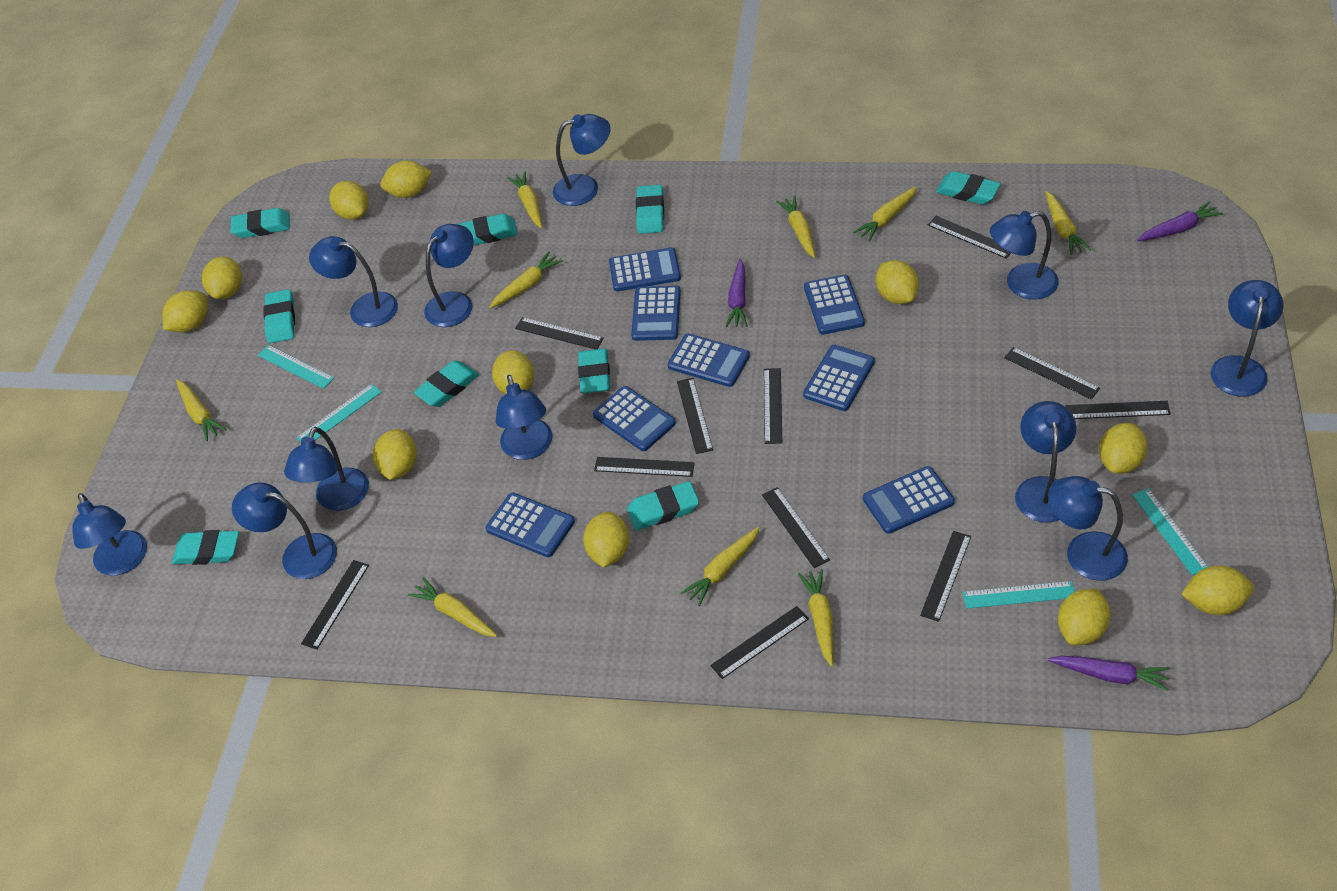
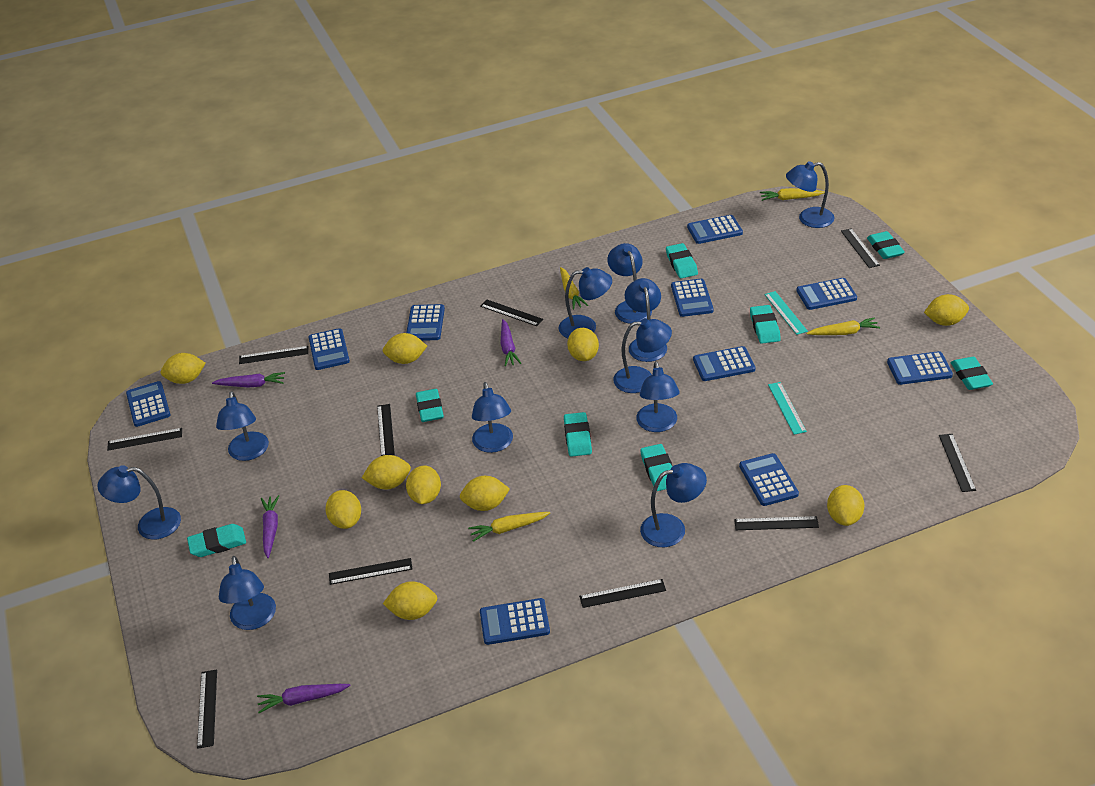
black ruler: [301,560,369,650] [515,317,604,349] [594,457,695,477] [677,378,713,454] [710,606,809,679] [762,487,830,568] [764,368,782,444] [920,531,971,622] [928,216,1011,259] [1004,347,1100,400] [1065,401,1171,419] = 11 -> [107,428,182,450] [197,669,217,749] [239,346,309,364] [329,558,412,585] [377,404,395,456] [480,300,543,326] [579,579,666,608] [734,516,819,530] [841,228,880,268] [939,434,976,492] = 10
blue calculator: [486,493,575,557] [593,386,676,451] [609,247,681,291] [631,286,681,341] [668,334,750,387] [803,345,875,411] [804,275,865,335] [863,466,955,534] = 8 -> [126,381,171,427] [309,328,350,370] [406,304,445,341] [480,598,550,645] [671,279,714,317] [687,215,743,244] [693,346,755,381] [739,453,799,506] [796,278,857,310] [887,351,953,385] = 10
purple carrot: [725,259,748,327] [1047,656,1170,691] [1137,201,1223,241] = 3 -> [212,372,285,387] [257,684,351,713] [261,495,279,558] [501,319,521,367] = 4
turquoise eraser: [172,530,239,565] [231,208,290,238] [264,289,295,343] [414,361,479,407] [458,214,518,245] [578,348,610,393] [627,481,699,530] [636,185,664,234] [936,171,1001,205] = 9 -> [187,524,246,557] [416,389,444,422] [564,412,592,457] [640,444,672,491] [666,243,698,278] [750,305,781,344] [867,231,905,259] [951,357,993,390] = 8
turquoise ruler: [258,345,334,389] [296,384,382,442] [963,581,1075,609] [1133,488,1208,575] = 4 -> [765,291,808,335] [768,382,807,435] = 2
yellow carrot: [176,380,226,441] [408,577,497,637] [489,252,563,309] [507,171,542,228] [681,527,759,606] [776,196,815,258] [798,569,833,667] [853,186,917,241] [1045,191,1091,255] = 9 -> [468,512,550,542] [560,267,588,309] [760,188,825,201] [807,317,880,335] = 4
yellow lemon: [163,290,208,332] [202,257,242,299] [329,181,369,220] [373,429,417,480] [380,160,432,198] [492,350,534,394] [583,511,629,568] [876,260,919,304] [1058,589,1110,645] [1099,423,1147,474] [1181,566,1254,615] = 11 -> [161,353,206,384] [325,490,361,529] [362,455,411,489] [383,333,427,364] [383,581,437,620] [406,465,441,504] [460,476,510,511] [567,328,599,361] [827,485,864,526] [924,294,969,326] = 10

